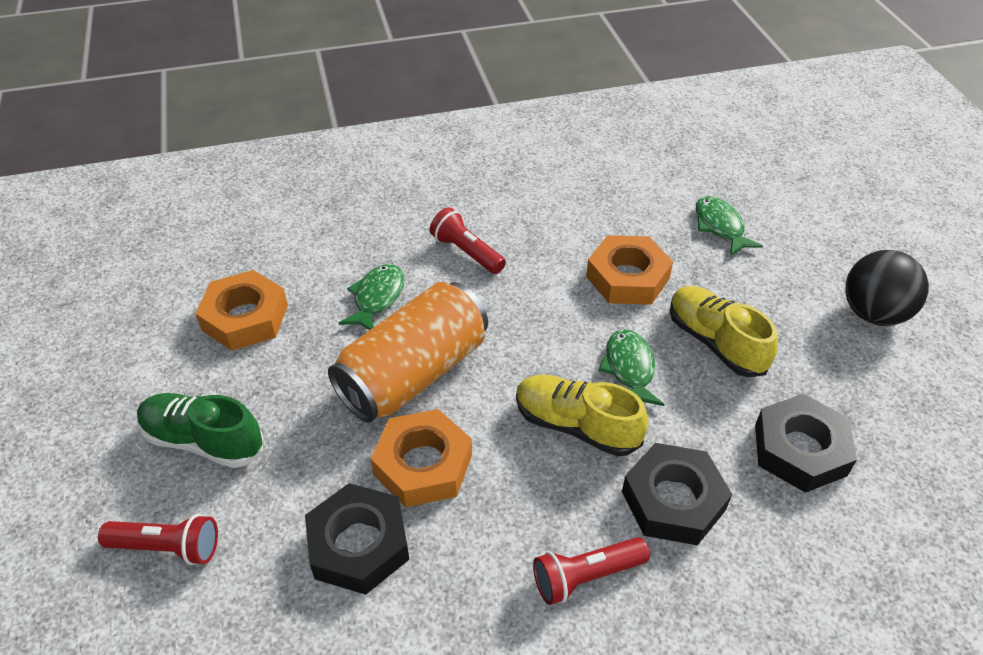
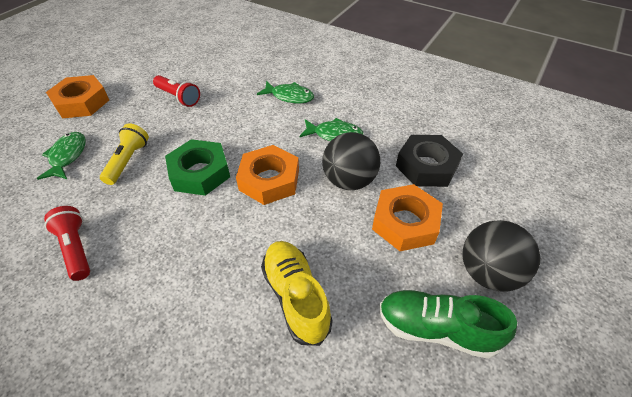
black ball: [845,250,929,326] = 1 -> [322,132,380,190] [462,220,540,292] = 2
black nut: [305,483,409,595] [622,443,732,545] [755,394,857,493] = 3 -> [396,135,463,187] = 1
green nut: none = 0 -> [165,139,230,196] = 1
orange can: [328,282,488,423] = 1 -> none = 0
red flashlight: [98,514,218,565] [430,207,506,274] [533,537,650,605] = 3 -> [44,206,90,281] [153,75,200,107] = 2
yellow flashlight: none = 0 -> [100,123,149,185] = 1
yellow shoe: [516,375,648,456] [670,286,778,377] = 2 -> [261,241,333,346] = 1

